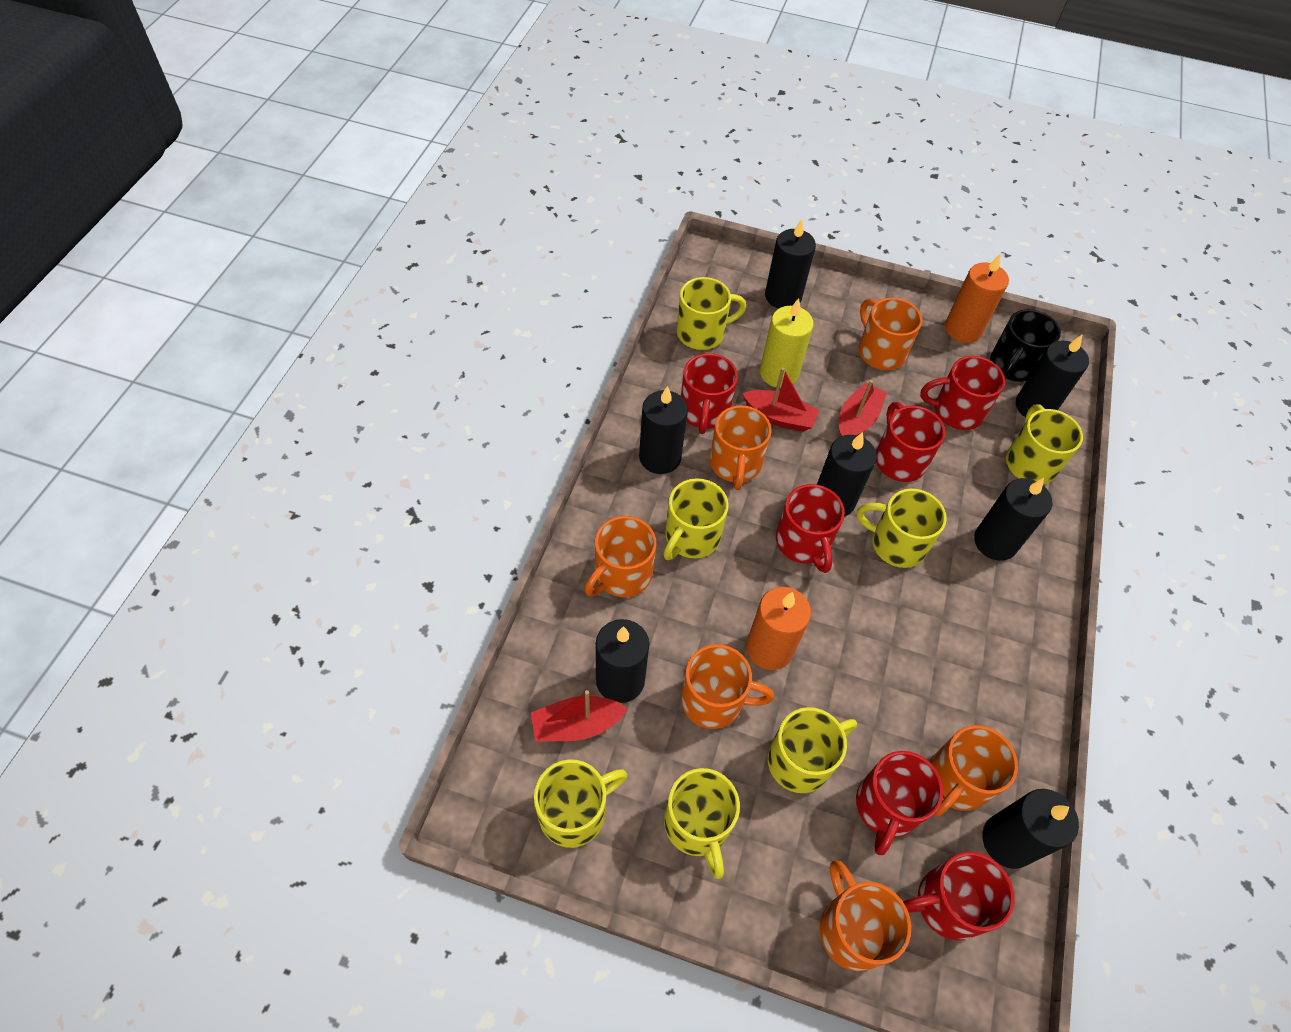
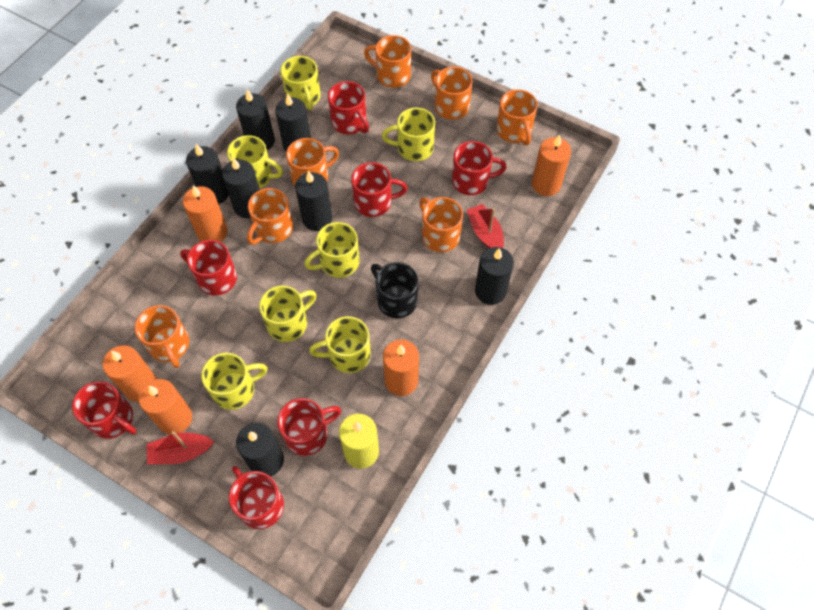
orange candle: [746,587,811,670] [945,253,1009,343] = 2 -> [102,345,157,402] [138,379,192,435] [183,185,228,242] [383,340,419,396] [532,134,571,196] = 5
orange mug: [584,516,656,597] [681,644,774,729] [710,405,772,490] [820,860,911,971] [859,298,922,370] [930,725,1018,816] = 6 -> [135,305,189,368] [247,188,293,245] [286,138,339,186] [364,35,411,88] [419,197,463,252] [431,67,473,120] [496,89,538,145] = 7
red boat: [531,690,628,741] [743,367,819,432] [839,380,887,436] = 3 -> [146,431,214,464] [467,204,504,248] = 2
red mug: [681,353,738,434] [776,484,845,573] [856,751,943,855] [876,402,945,482] [903,852,1015,940] [920,356,1005,430] = 6 -> [72,381,137,439] [180,240,237,295] [229,466,284,529] [277,398,341,456] [328,81,369,134] [351,162,408,217] [452,141,507,195] = 7

